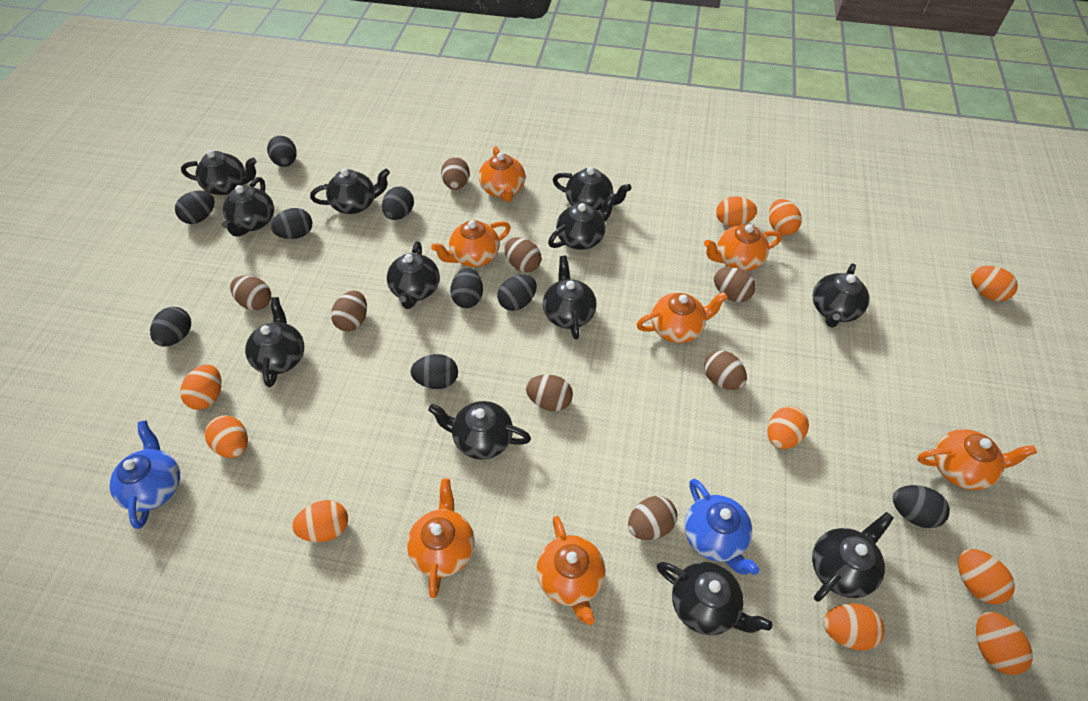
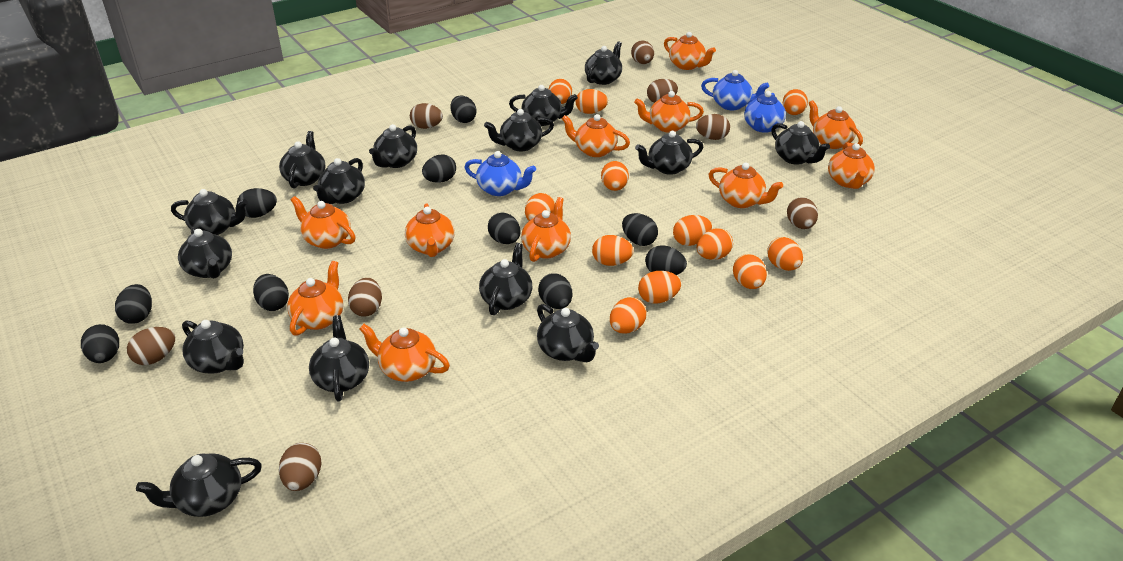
black egg: [150,307,191,347] [175,190,215,224] [267,136,297,167] [271,208,312,239] [382,186,414,220] [410,354,458,389] [450,268,483,308] [497,275,537,311] [893,485,950,528] = 9 -> [81,324,119,363] [115,284,152,324] [237,188,277,218] [253,274,289,311] [422,155,456,183] [451,96,477,123] [488,213,520,244] [538,273,572,309] [622,213,658,246] [645,245,687,275] = 10
black teapot: [181,150,257,195] [222,177,274,237] [245,297,304,387] [310,168,390,214] [387,241,440,309] [428,401,531,460] [543,256,597,340] [548,193,616,250] [553,167,631,211] [657,562,772,635] [812,512,894,602] [813,263,870,328] = 12 -> [136,453,262,517] [171,189,248,235] [178,227,232,278] [182,320,244,374] [279,131,325,188] [309,315,369,401] [313,158,365,204] [369,124,417,168] [479,243,532,315] [484,109,554,151] [509,85,578,126] [537,304,599,362] [585,41,622,85] [635,131,703,175] [771,121,830,165] = 15
blue teapot: [109,420,180,529] [685,479,760,575] = 2 -> [464,151,536,196] [701,70,769,110] [744,91,786,133] = 3
orange egg: [180,364,222,410] [205,415,248,458] [292,500,348,542] [716,196,757,227] [767,406,809,449] [769,199,802,236] [823,603,885,651] [958,549,1015,604] [971,266,1018,302] [976,612,1033,675] = 10 -> [525,193,555,221] [549,79,572,104] [576,89,608,114] [592,235,634,266] [601,161,629,191] [610,297,647,333] [638,271,681,303] [673,215,712,246] [697,228,733,260] [733,254,767,289] [767,237,803,271] [783,89,808,115] = 12
orange teapot: [407,478,475,598] [431,220,511,267] [479,146,525,202] [536,516,605,625] [636,292,728,343] [704,224,782,271] [918,429,1037,490] = 7 -> [287,261,344,336] [291,196,356,249] [359,324,450,382] [405,203,455,257] [521,197,571,262] [561,114,630,157] [634,91,704,133] [664,32,716,70] [708,162,783,208] [809,100,863,149] [828,142,875,189] = 11

